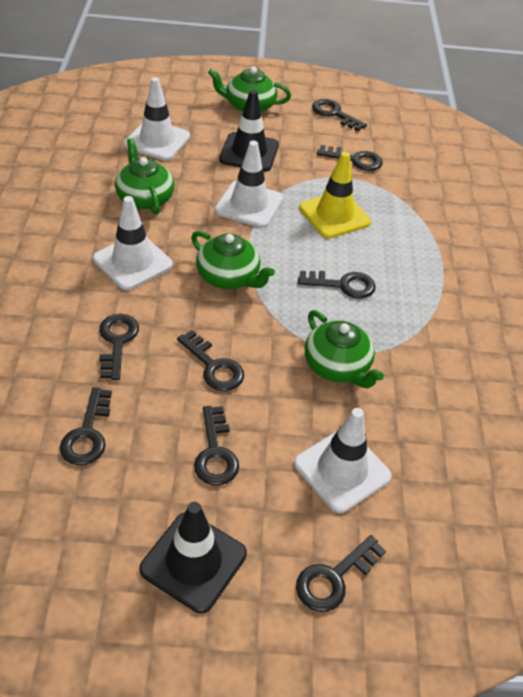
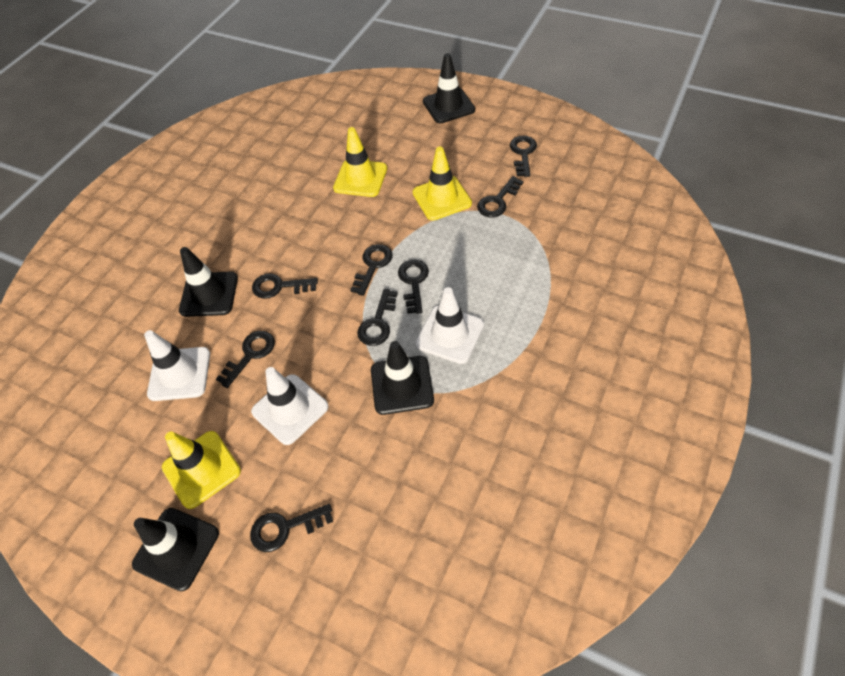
black traffic cone: [139,502,247,613] [219,90,279,172] = 2 -> [132,508,219,591] [179,247,238,317] [371,341,434,415] [423,53,475,123] = 4
green teapot: [115,138,174,215] [191,231,275,289] [208,66,291,112] [305,310,384,389] = 4 -> none = 0
white traffic cone: [93,196,173,290] [124,77,190,161] [215,140,283,228] [294,408,392,513] = 4 -> [144,330,210,401] [251,367,329,445] [415,287,484,364] = 3
yellow traffic cone: [299,152,371,238] = 1 -> [162,431,241,509] [333,127,387,197] [413,147,472,221] = 3

